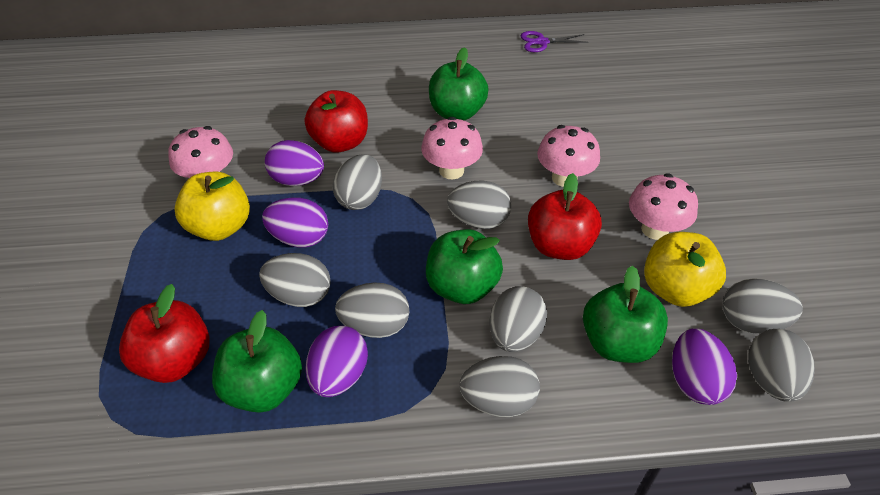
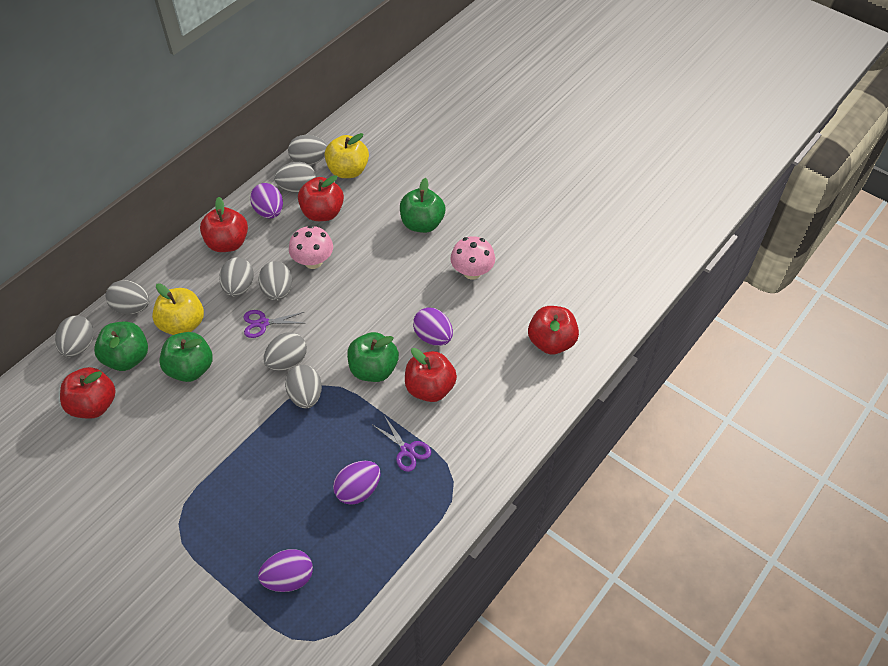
pink mushroom: [168,126,233,178] [421,117,483,179] [537,125,600,187] [629,173,698,240] = 4 -> [289,225,333,269] [450,236,495,280] = 2
purple scissors: [521,31,588,52] = 1 -> [244,310,304,338] [373,415,431,472] = 2
red apple: [119,284,210,383] [305,90,368,153] [528,173,602,260] = 3 -> [60,367,116,419] [200,197,248,252] [298,175,344,221] [405,348,457,402] [528,306,579,355] = 5

